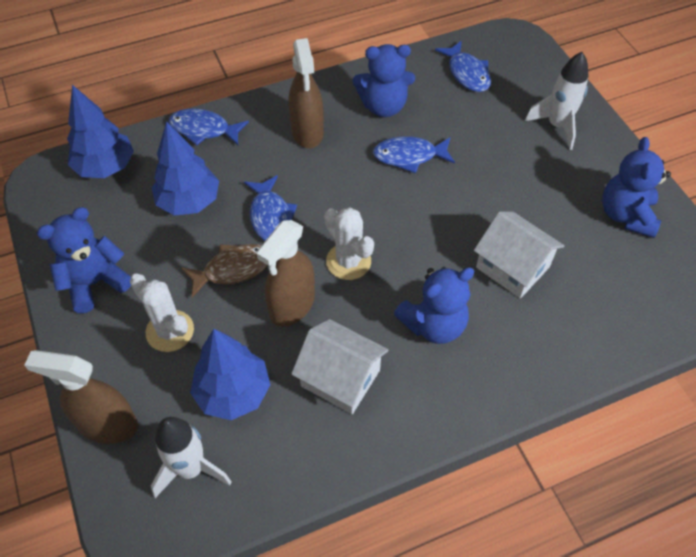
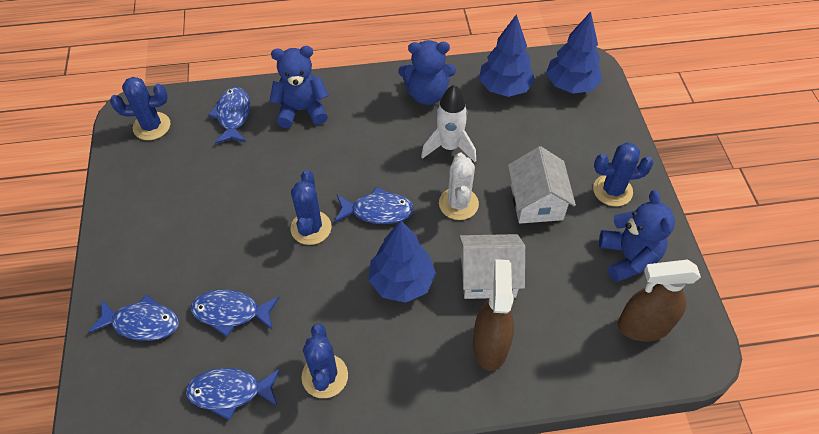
blue cactus: none = 0 -> [110,77,170,140] [291,170,332,245] [301,324,348,398] [593,142,654,206] = 4
blue fish: [169,108,249,145] [244,175,297,241] [373,136,455,173] [435,40,491,92] = 4 -> [88,294,179,341] [186,368,280,420] [191,290,280,337] [208,87,250,144] [334,187,414,224] = 5
blue teddy bear: [37,207,131,313] [353,44,415,117] [394,267,474,344] [602,137,671,238] = 4 -> [270,46,329,128] [399,40,456,105] [599,190,675,283] = 3
brown fish: [181,244,268,298] = 1 -> none = 0
brown spray bottle: [24,350,138,444] [257,220,315,327] [289,38,324,148] = 3 -> [473,259,514,371] [618,260,701,341] = 2
white cactus: [130,274,194,352] [324,207,374,280] = 2 -> [439,153,479,220] = 1
white rocket: [151,417,231,498] [525,52,588,150] = 2 -> [421,85,476,162] = 1

